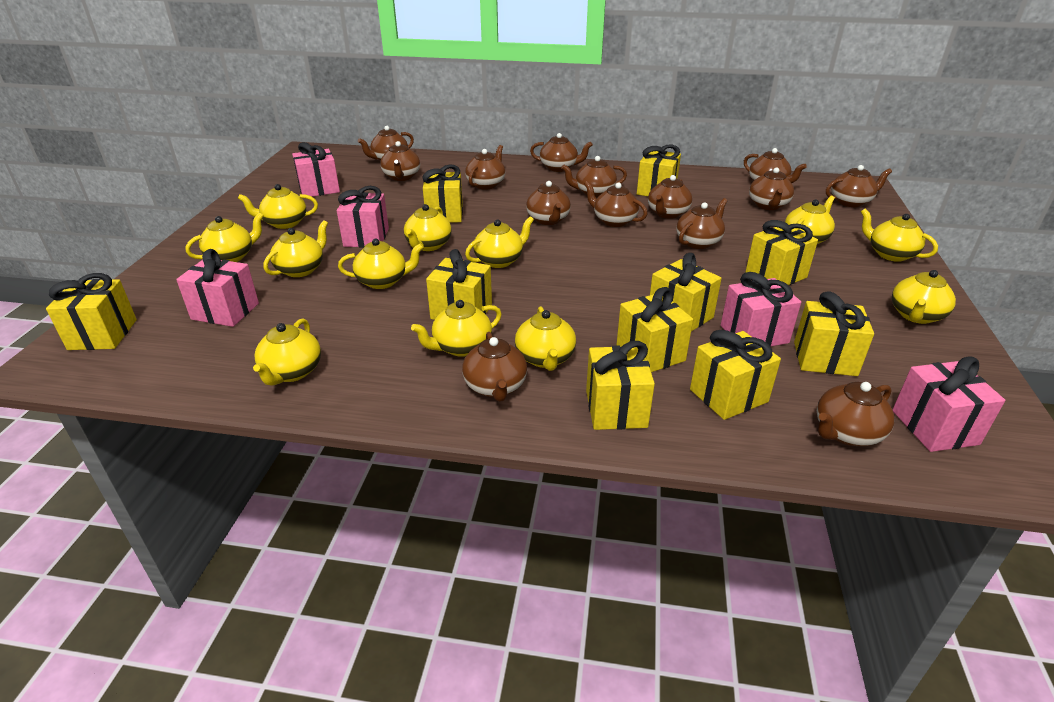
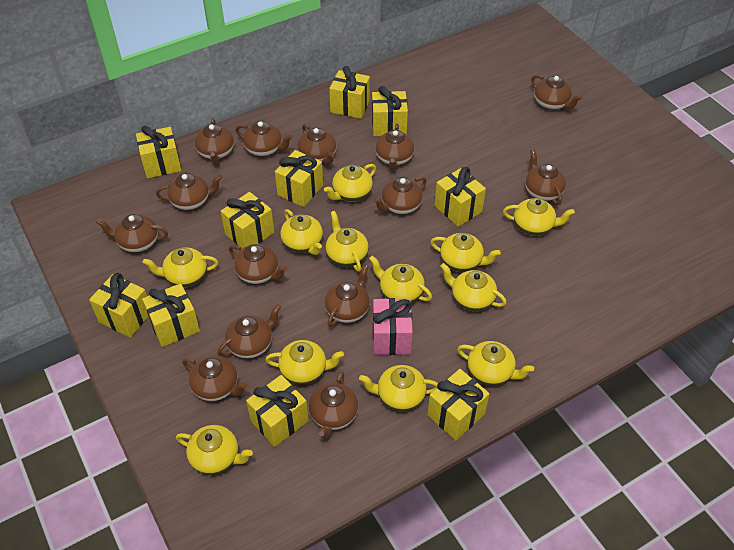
pink gift: [176,249,259,327] [292,142,340,197] [337,186,389,247] [721,272,801,347] [893,357,1005,452] = 5 -> [373,298,413,355] = 1

